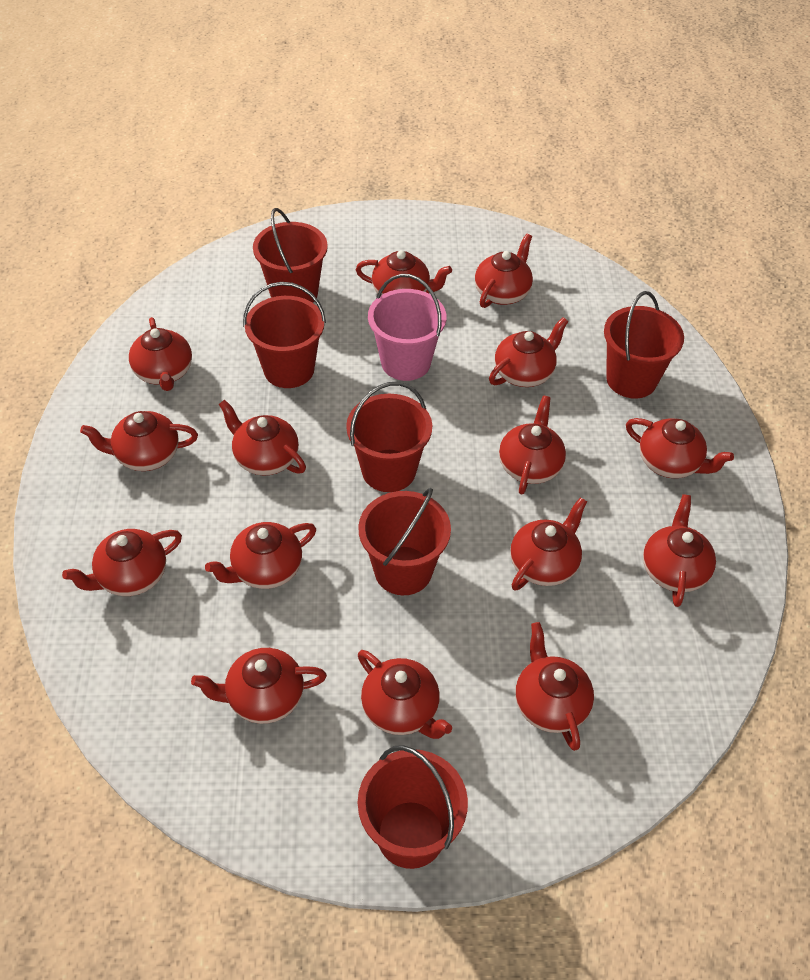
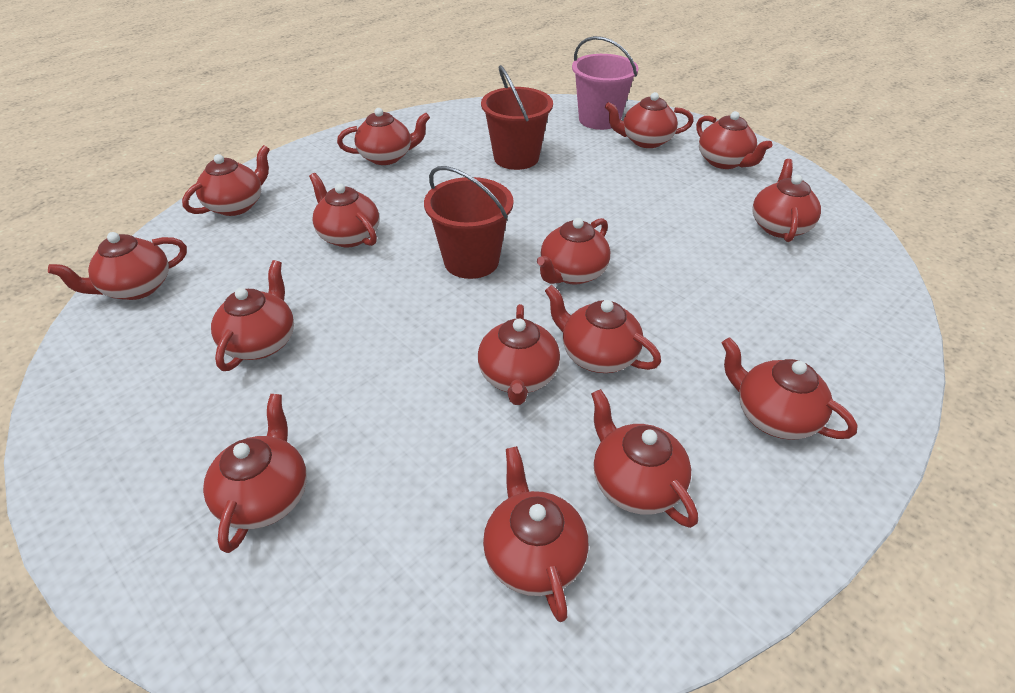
red bucket: [243,282,326,388] [253,208,328,303] [346,382,432,492] [358,488,451,595] [358,745,468,869] [604,291,684,399] = 6 -> [424,166,514,279] [481,65,553,170] = 2

